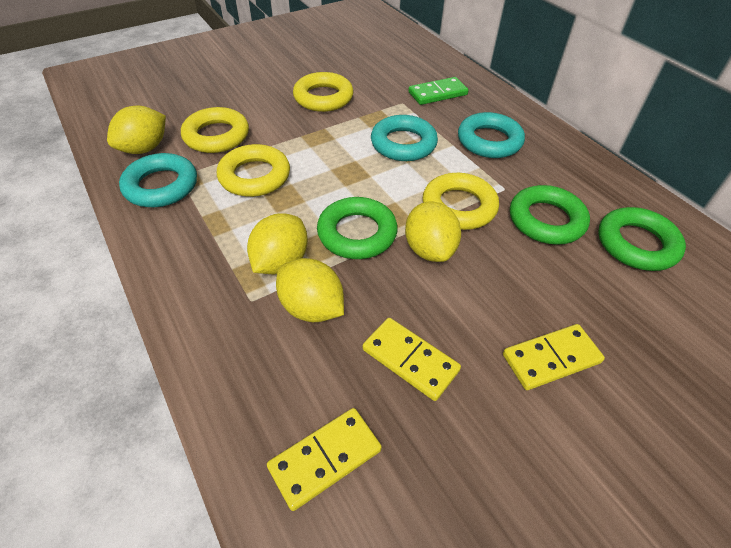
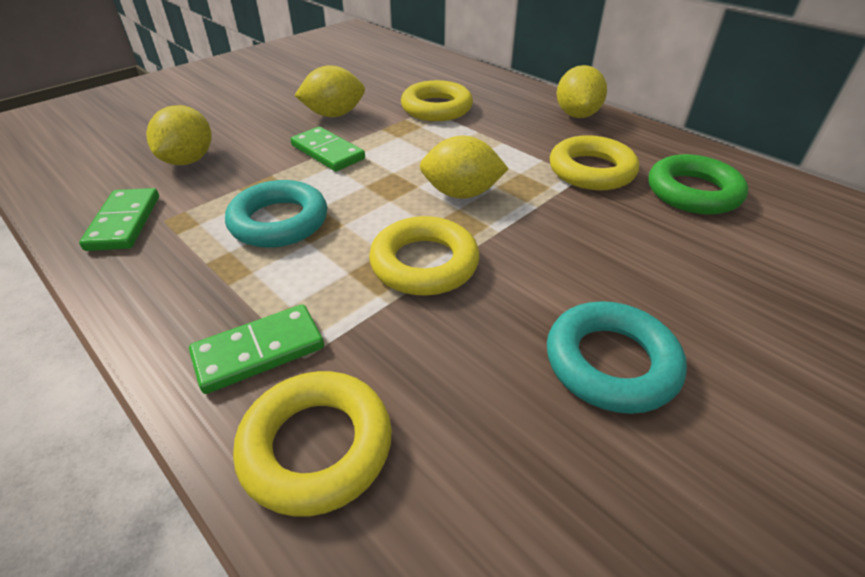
green domino: [408,77,468,105] = 1 -> [79,188,159,251] [189,304,324,394] [290,127,365,172] = 3
green ring: [317,197,398,259] [510,185,590,245] [598,207,686,271] = 3 -> [648,154,748,215] = 1
turquoise ring: [119,153,197,207] [371,115,438,161] [458,112,525,158] = 3 -> [225,180,327,248] [547,302,687,414] = 2
yellow domino: [267,408,382,511] [363,318,461,401] [503,324,605,390] = 3 -> none = 0

